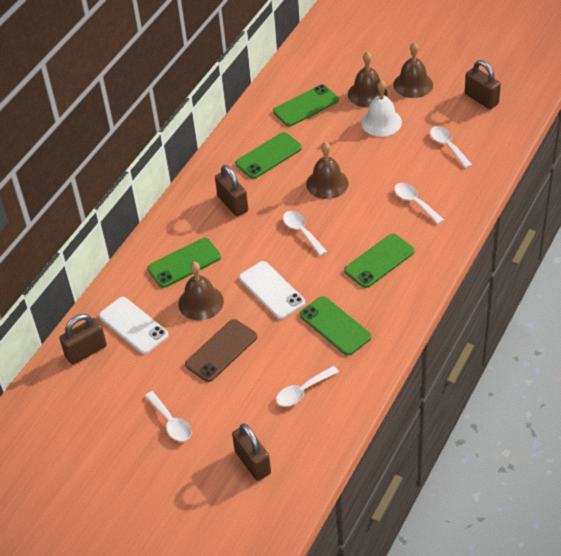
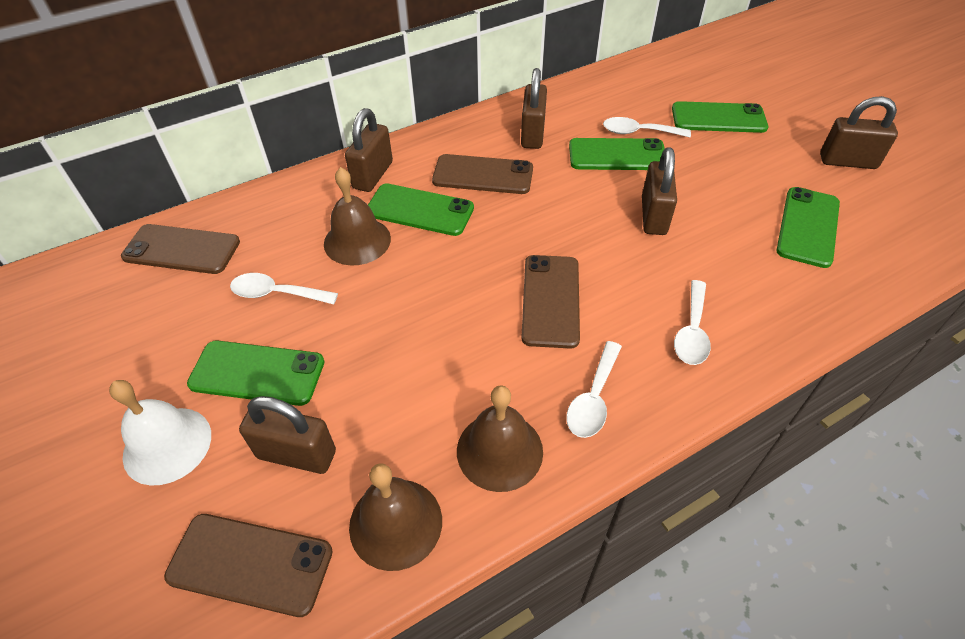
brown bell: [178,262,224,320] [306,142,349,199] [348,52,388,107] [393,42,433,98] = 4 -> [324,167,391,266] [349,463,442,571] [457,385,543,492] = 3
brown padlock: [59,314,107,365] [215,165,248,217] [232,423,271,481] [465,60,501,109] = 4 -> [239,396,336,474] [345,108,393,192] [521,68,547,149] [642,147,677,235] [820,96,898,169] = 5
brown phone: [185,319,257,382] = 1 -> [121,224,240,274] [164,514,333,617] [432,154,533,194] [521,255,580,349] = 4
white phone: [99,297,168,354] [239,261,305,319] = 2 -> none = 0
white spoon: [145,391,191,442] [276,366,339,407] [283,211,327,256] [394,183,444,224] [430,126,472,168] = 5 -> [230,273,338,304] [566,341,622,438] [603,117,691,137] [674,280,711,365] = 4

